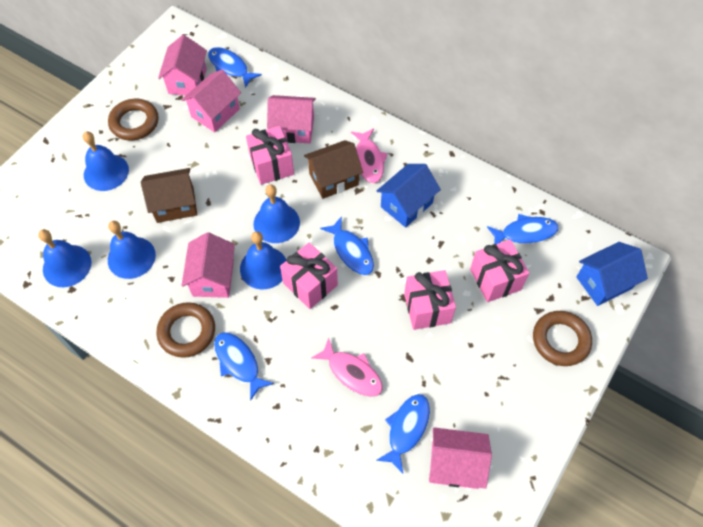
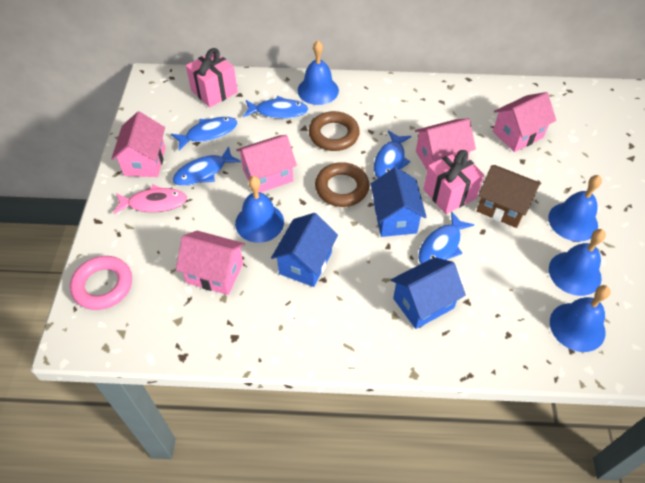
blue house: [377,164,441,227] [576,242,648,306] = 2 -> [271,213,338,287] [370,167,427,237] [391,257,466,329] = 3
brown house: [141,168,197,223] [304,140,363,199] = 2 -> [477,165,541,228] = 1
brown ring: [108,99,159,140] [156,302,215,358] [533,311,592,366] = 3 -> [309,111,360,151] [315,162,370,207] = 2
pink fish: [311,338,383,397] [351,128,388,183] = 2 -> [113,185,187,214] = 1
pink gift: [246,126,294,185] [280,242,338,309] [404,270,456,330] [470,240,529,302] = 4 -> [186,48,238,107] [423,150,484,214] = 2
pink ring: none = 0 -> [70,256,132,310] = 1

